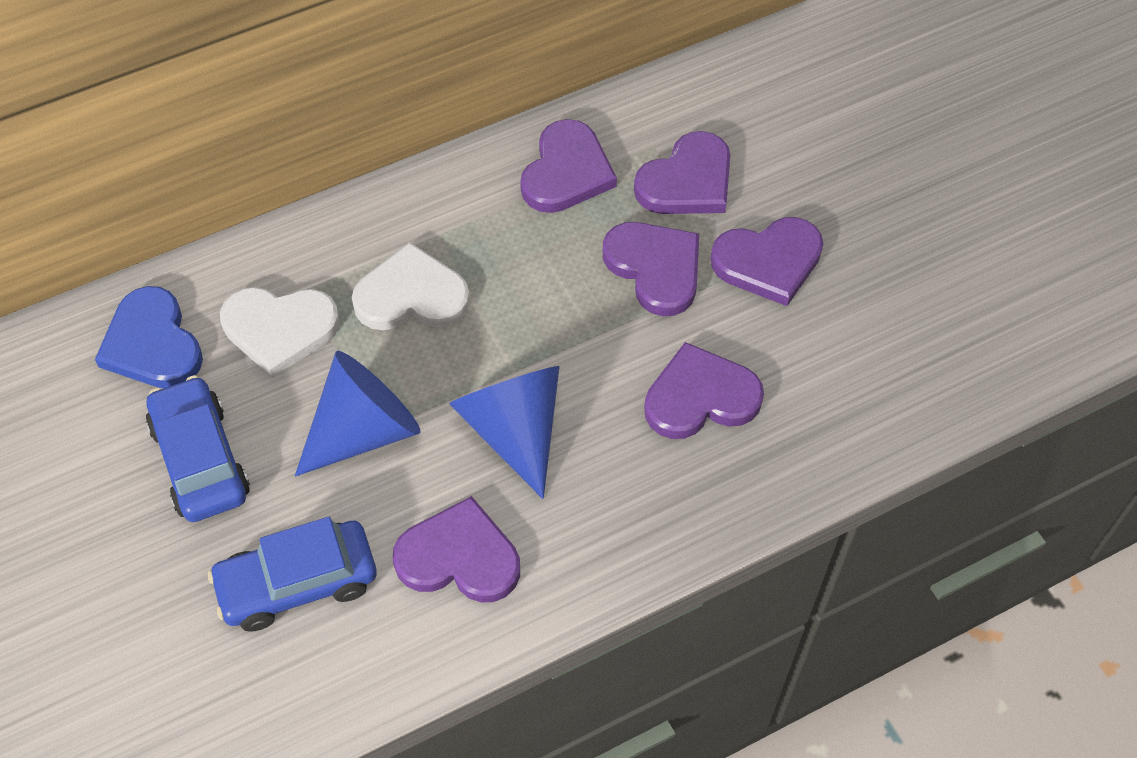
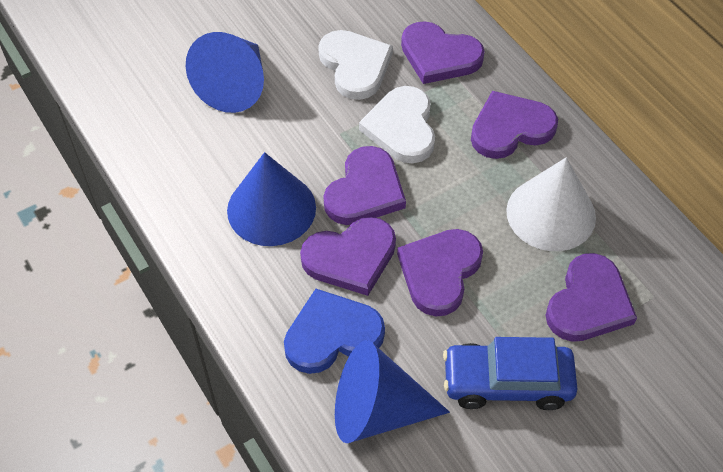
blue car: [146,375,250,522] [208,517,377,632] = 2 -> [443,337,577,410] = 1
blue cone: [295,351,421,477] [449,366,559,499] = 2 -> [186,32,264,113] [227,152,316,246] [335,340,450,443] = 3
white cone: none = 0 -> [506,157,596,251] = 1

